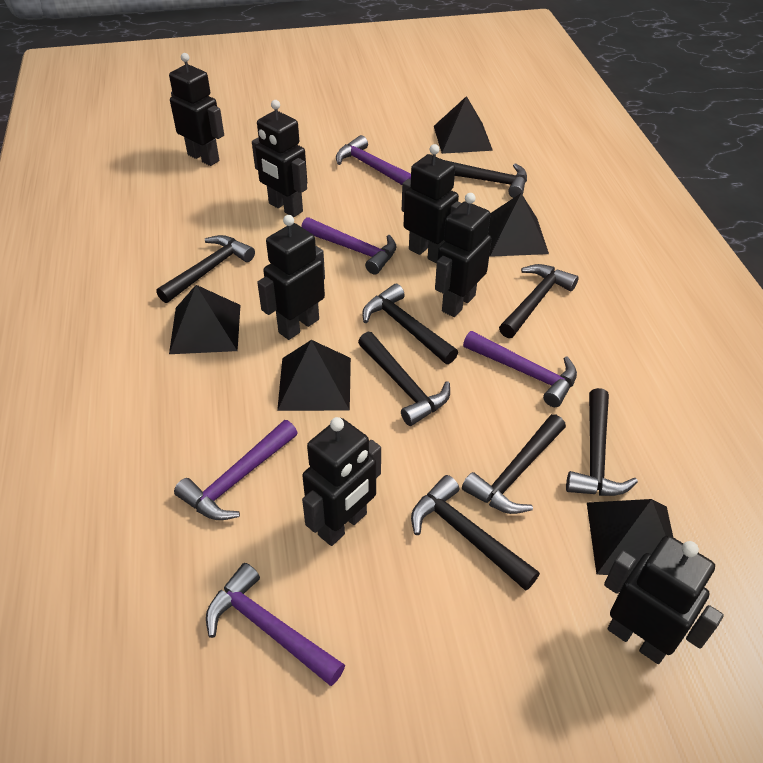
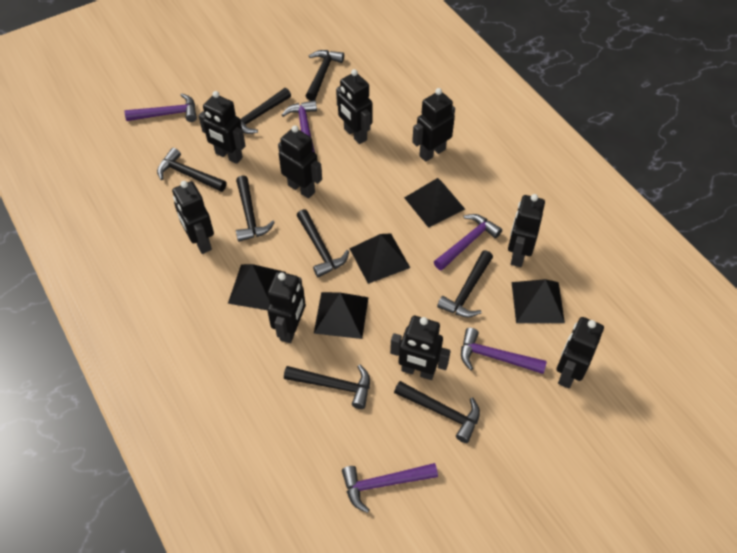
black robot: [169,53,224,166] [252,100,307,217] [257,215,325,340] [302,417,381,546] [402,144,461,264] [435,193,492,317] [604,535,724,664] = 7 -> [172,181,214,254] [198,91,246,164] [267,272,306,343] [278,125,322,198] [336,69,372,144] [390,316,450,380] [412,88,455,162] [508,194,545,267] [557,317,604,389] = 9

